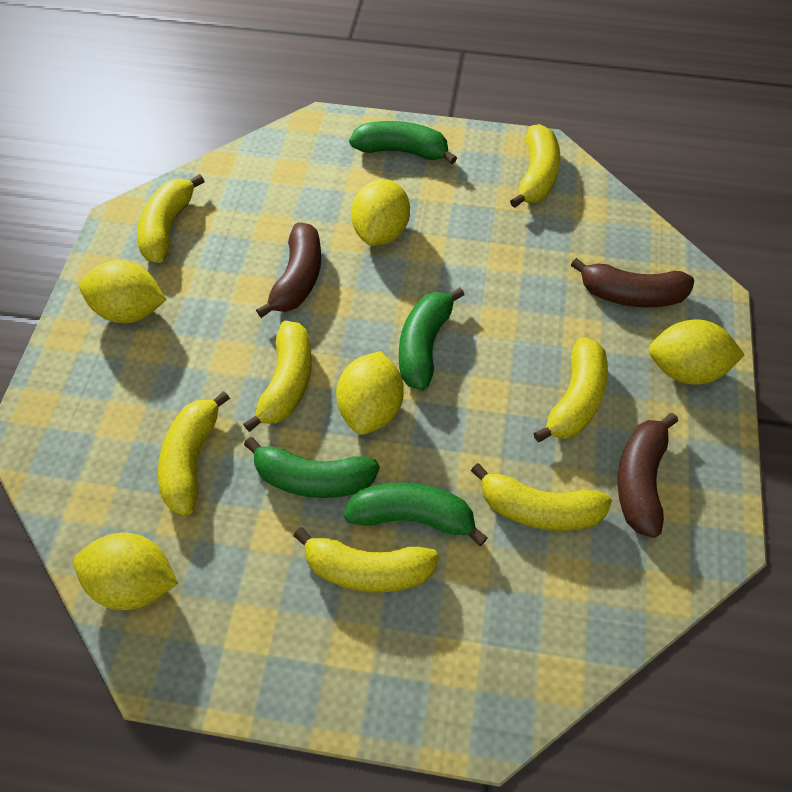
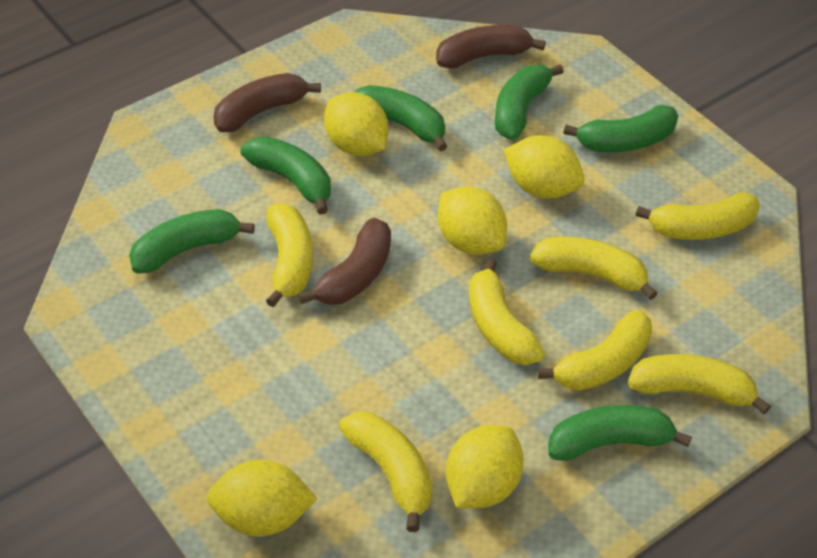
green banana: [244,437,380,498] [344,483,488,546] [349,121,457,164] [399,288,464,390] = 4 -> [129,209,255,273] [241,136,331,215] [355,85,447,151] [495,65,564,139] [548,405,692,461] [563,105,678,152] = 6

